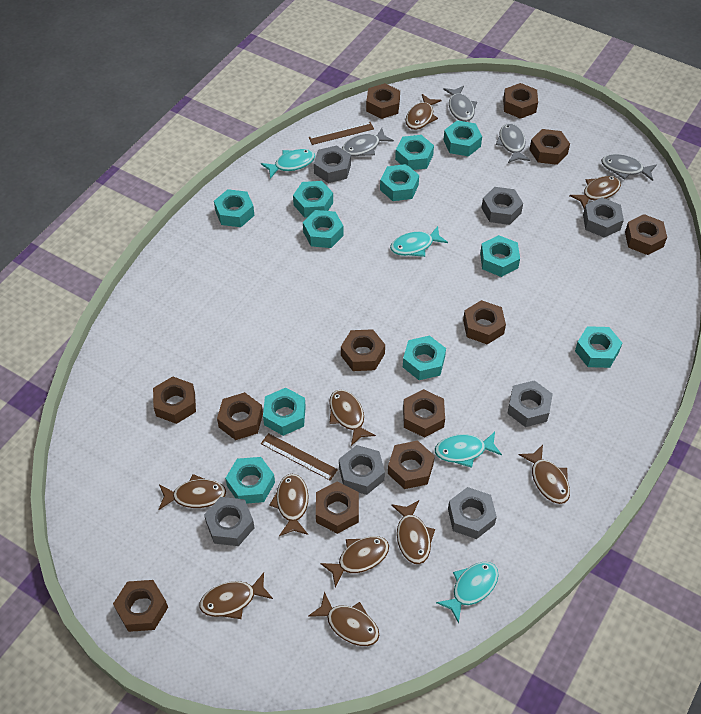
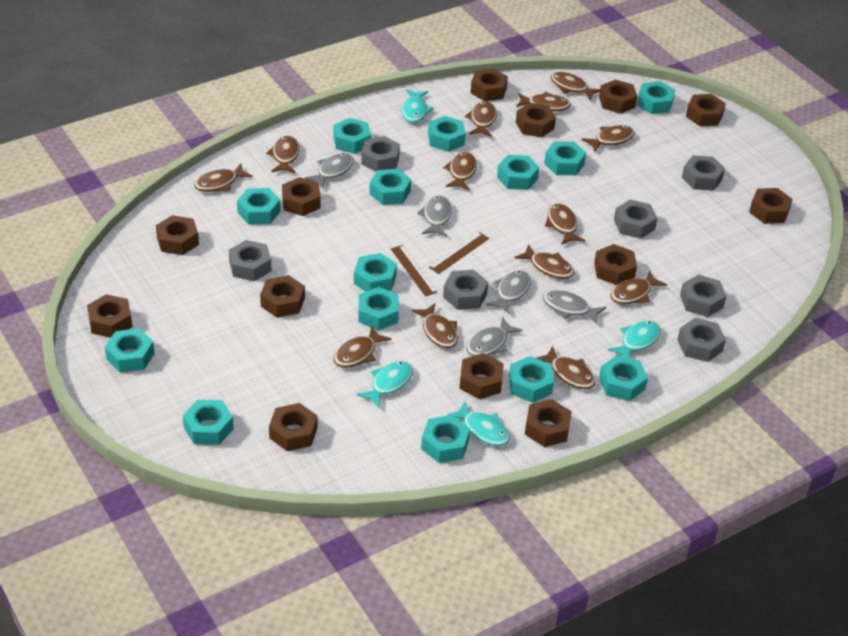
brown fish: [158,474,226,510] [199,572,273,619] [269,474,309,536] [308,591,379,646] [320,536,389,587] [329,390,376,446] [391,500,435,564] [405,94,442,130] [519,445,570,504] [569,176,621,209] = 10 -> [194,163,253,192] [266,136,300,173] [333,326,392,368] [412,303,458,349] [443,152,477,191] [465,101,497,137] [514,244,574,279] [516,92,571,111] [537,346,595,389] [545,203,585,245] [550,72,600,101] [581,125,635,152] [610,270,667,304] = 13
brown nut: [113,580,168,632] [153,376,196,424] [217,392,263,440] [316,481,359,534] [341,329,385,371] [366,83,400,119] [388,440,435,489] [403,389,445,438] [463,300,506,344] [503,83,538,119] [529,129,570,165] [625,214,667,255] = 12 -> [87,294,132,338] [156,215,199,255] [260,275,305,318] [269,403,318,451] [282,177,321,216] [459,353,504,399] [470,68,508,101] [516,103,556,137] [525,399,572,447] [594,244,637,285] [599,79,637,114] [686,94,726,126] [749,188,793,224] = 13
grey fish: [342,128,394,157] [443,86,477,122] [496,123,530,163] [601,154,657,181] = 4 -> [304,153,354,188] [417,196,452,237] [466,317,523,356] [486,270,531,314] [543,290,606,324] = 5
turquoise nut: [214,189,255,227] [225,457,275,504] [263,388,306,436] [293,181,333,218] [303,210,344,248] [380,164,419,201] [395,135,434,170] [403,336,446,380] [444,120,482,157] [480,235,520,277] [575,326,622,368] = 11 -> [105,328,155,373] [183,400,234,445] [237,188,281,225] [333,118,371,154] [354,253,397,292] [358,287,399,331] [369,169,411,205] [421,415,470,463] [428,116,466,152] [497,155,539,190] [509,356,554,403] [544,141,586,175] [599,355,648,401] [637,81,675,114] = 14

